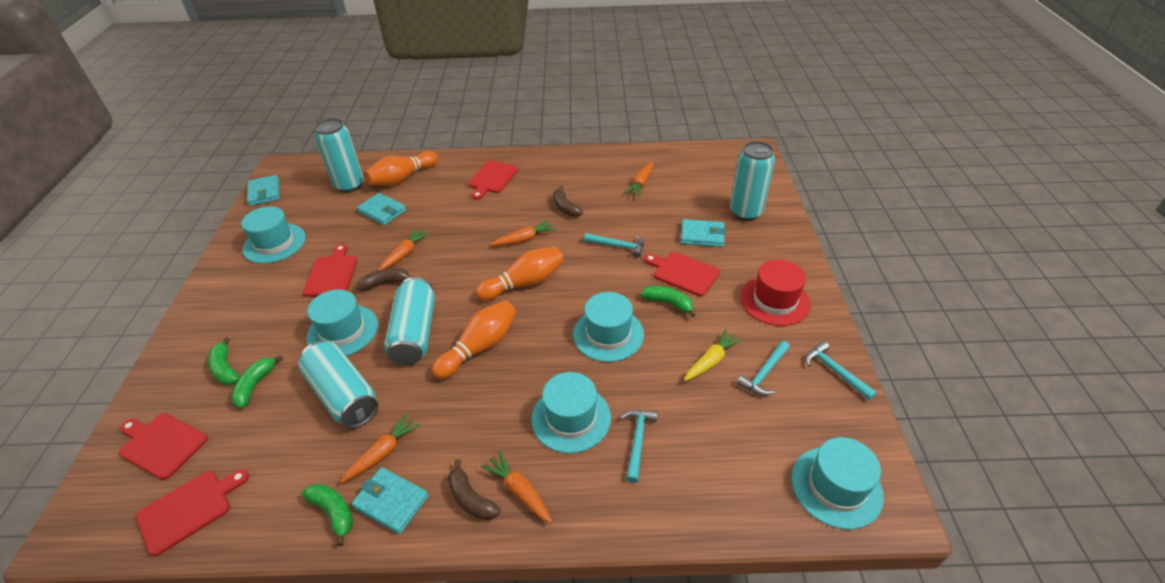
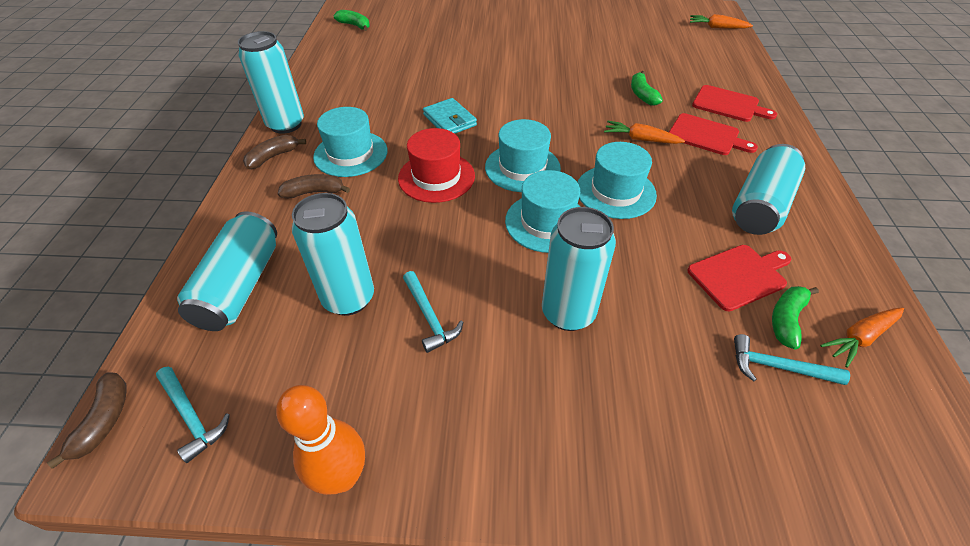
green banana: [208,337,240,385] [231,355,283,408] [302,483,353,546] [641,286,695,317] = 4 -> [334,10,370,31] [631,71,663,106] [772,286,819,350] = 3
orange bowling pin: [364,151,438,186] [432,300,516,380] [476,247,564,301] = 3 -> [276,385,365,495] = 1
orange carrot: [340,413,421,483] [379,228,430,270] [481,451,552,523] [491,220,556,246] [625,162,653,197] = 5 -> [604,121,685,144] [690,14,753,29] [820,308,904,368] = 3
red cutting board: [119,413,208,480] [136,469,249,556] [303,244,358,297] [468,160,519,200] [644,252,720,296] = 5 -> [669,113,758,155] [687,245,791,311] [692,85,777,122] = 3
turquoise can: [298,341,378,428] [314,118,364,193] [384,277,435,365] [730,141,775,221] = 4 -> [177,211,277,331] [238,31,304,134] [292,193,374,316] [542,207,616,331] [732,144,805,235] = 5
turquoise hammer: [584,233,644,258] [620,409,658,483] [737,341,790,396] [806,341,877,401] = 4 -> [156,367,230,463] [403,271,463,353] [734,334,850,385] = 3
turquoise hat: [241,206,306,264] [307,289,378,356] [531,372,611,453] [573,292,644,362] [791,437,884,530] = 5 -> [313,107,387,177] [485,119,561,192] [505,170,581,253] [577,142,657,219] = 4
turquoise wallet: [247,175,280,206] [351,467,429,534] [357,193,406,225] [681,219,726,247] = 4 -> [423,98,477,134] = 1
yellow carrot: [684,329,743,381] = 1 -> none = 0

